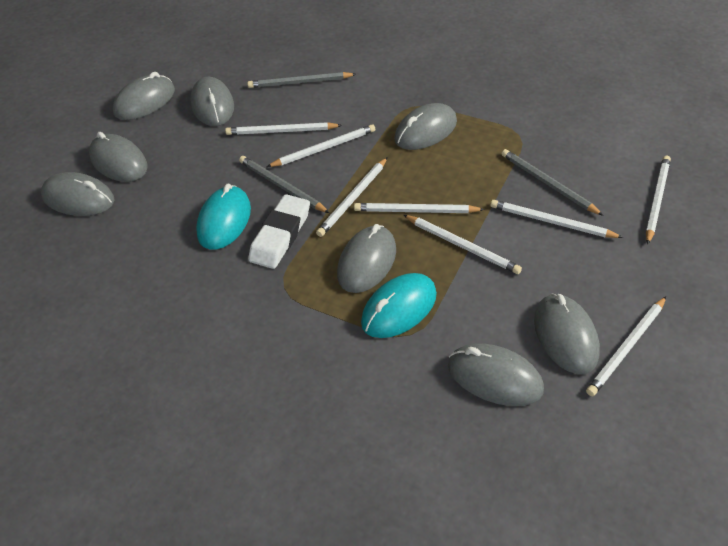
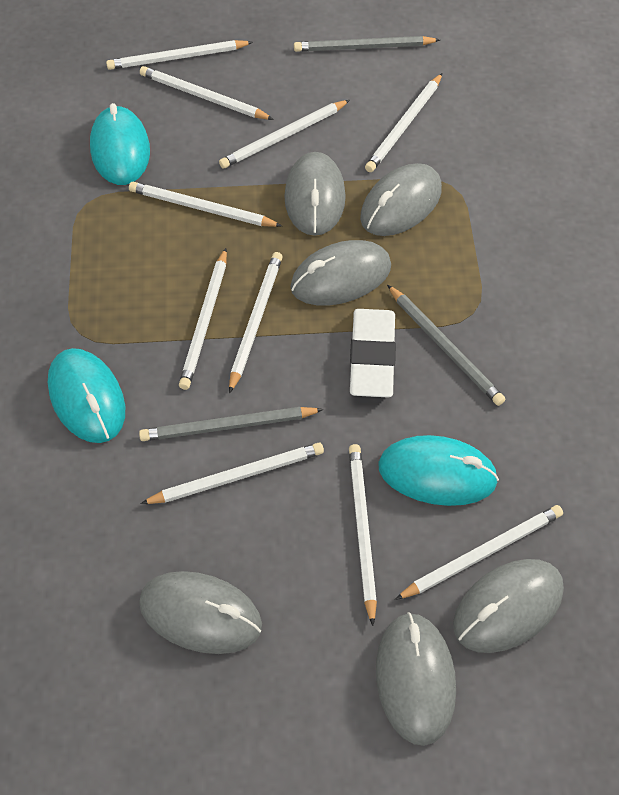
grey mouse: [41,172,115,216] [89,132,148,182] [113,72,175,120] [190,77,234,126] [337,224,396,293] [394,103,457,150] [448,343,544,406] [534,293,600,374] = 8 -> [139,571,262,654] [284,152,346,236] [290,240,391,306] [360,163,442,236] [376,612,456,746] [453,559,564,653] = 6
turquoise mouse: [196,184,251,250] [361,273,437,338] = 2 -> [48,348,125,443] [90,103,150,185] [378,435,499,506] = 3
white pencil: [225,122,342,135] [267,124,375,167] [316,157,388,237] [354,203,485,213] [404,215,522,274] [490,200,623,238] [586,297,666,396] [646,156,671,245] = 8 -> [106,40,253,70] [129,182,282,227] [140,66,274,120] [140,443,324,504] [179,248,227,390] [219,100,350,168] [229,252,283,394] [349,444,377,626] [365,73,443,172] [395,505,563,600] = 10

